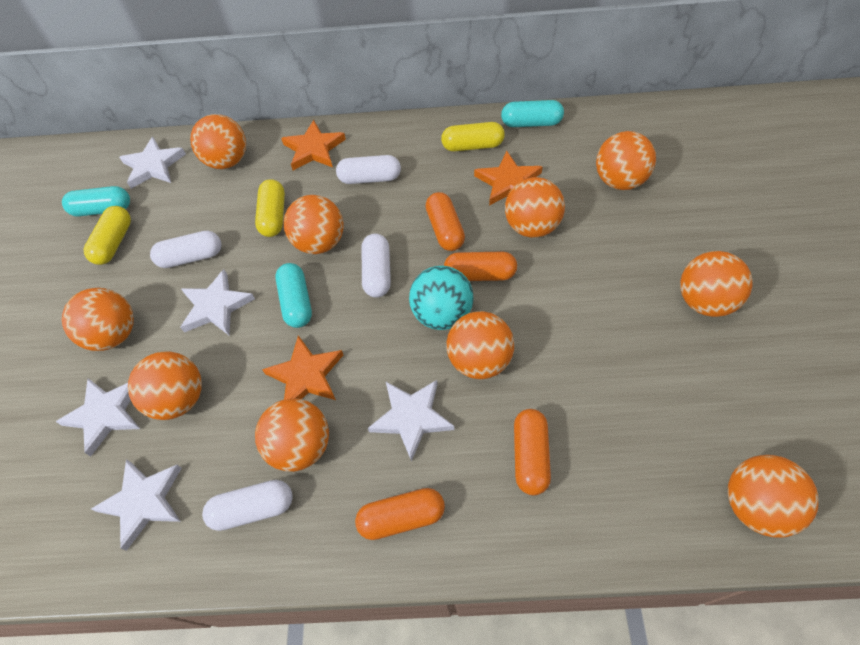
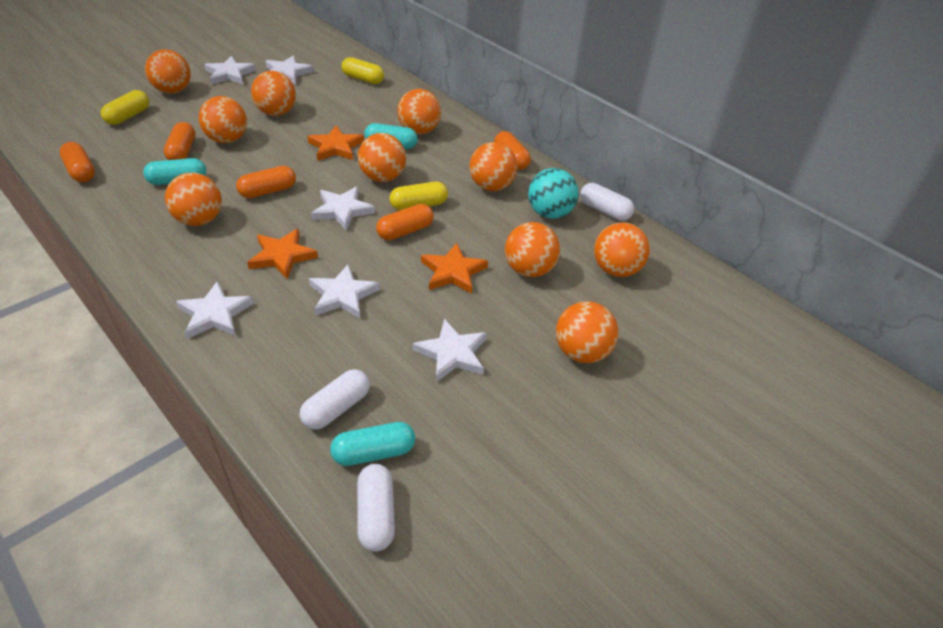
orange capsule: [355,488,445,540] [426,192,465,251] [444,252,517,281] [514,409,551,495] = 4 -> [59,142,95,182] [164,122,195,160] [236,166,296,198] [376,204,434,240] [494,131,531,170] = 5
white capsule: [150,231,222,268] [202,480,293,531] [336,155,401,184] [362,234,391,297] = 4 -> [300,369,370,430] [357,464,395,551] [580,183,634,221] = 3
white star: [56,378,140,456] [91,459,182,551] [119,137,186,189] [180,269,255,335] [368,380,455,461] = 5 -> [176,281,254,339] [204,56,256,85] [266,55,313,85] [309,264,380,318] [311,186,375,231] [413,319,487,382] = 6

